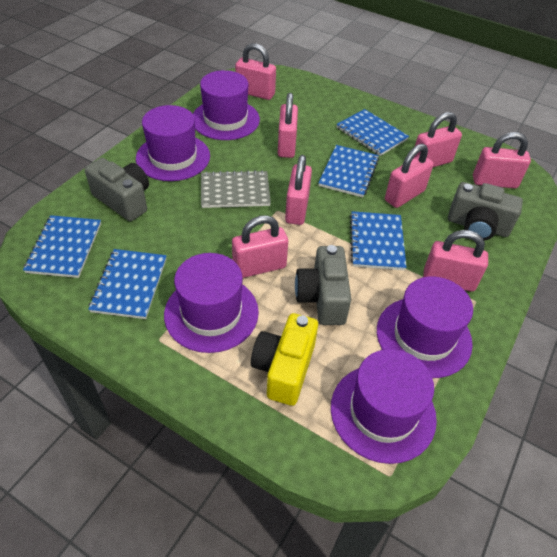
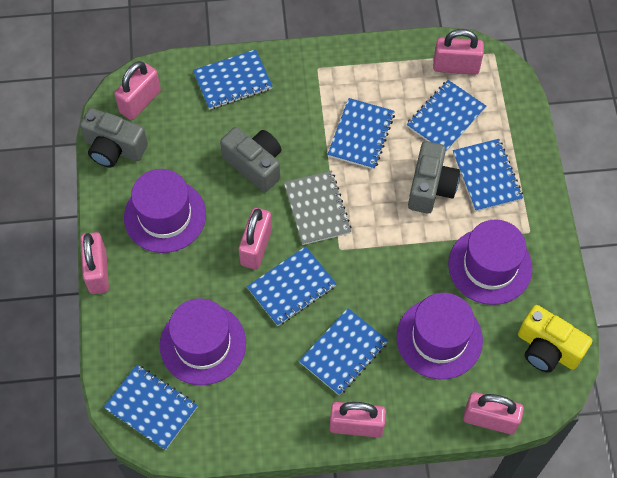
blue notebook: [23,215,101,278] [88,249,166,319] [318,145,379,198] [336,109,409,156] [350,211,407,270] = 5 -> [104,365,198,450] [193,49,273,110] [247,246,337,326] [299,308,388,396] [328,98,395,169] [407,80,486,153] [453,139,523,211] = 7
pink padlock: [232,215,288,278] [235,43,276,100] [278,93,298,158] [285,155,312,225] [385,144,434,208] [414,112,462,167] [423,230,488,292] [473,132,531,189] = 8 -> [80,232,109,294] [114,61,161,120] [239,208,272,269] [330,402,386,437] [433,29,484,75] [463,392,524,434] = 6
purple hat: [136,105,210,181] [164,253,259,353] [193,70,260,140] [331,349,437,464] [377,276,473,378] = 5 -> [124,169,206,253] [160,298,246,385] [396,293,483,379] [448,219,532,305] = 4

